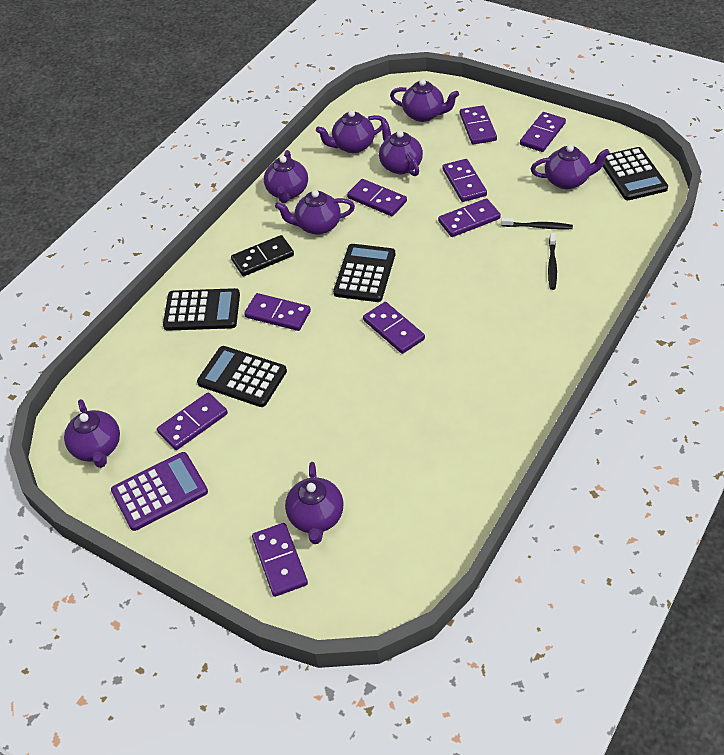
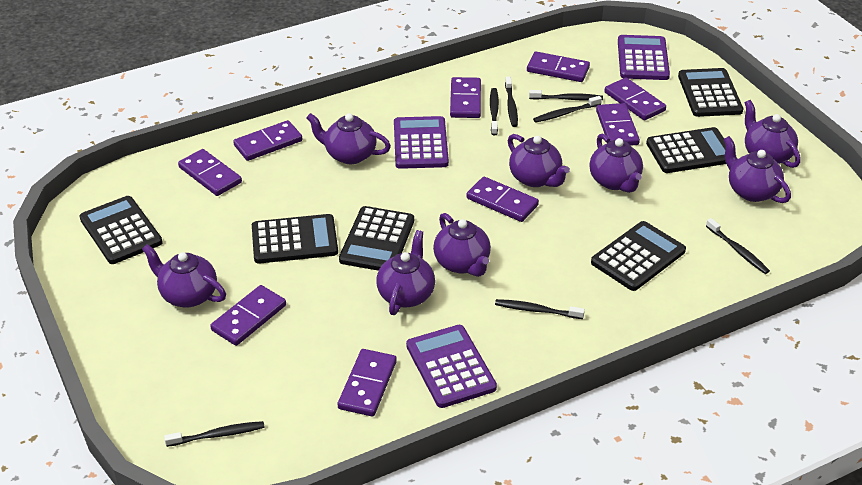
black calculator: [163,288,240,331] [197,346,287,407] [333,244,395,302] [602,147,668,200] = 4 -> [79,196,163,264] [252,214,338,264] [339,206,414,271] [591,221,686,291] [646,127,726,173] [678,68,743,117] = 6
black domino: [231,235,294,276] = 1 -> none = 0
black toothbrush: [501,218,573,230] [548,233,557,290] = 2 -> [164,421,265,447] [490,88,499,135] [495,299,585,319] [505,77,518,127] [529,90,603,101] [533,96,602,123] [706,218,770,274] = 7
purple calculator: [111,452,208,531] = 1 -> [394,116,449,169] [406,325,497,408] [618,35,670,80] = 3

